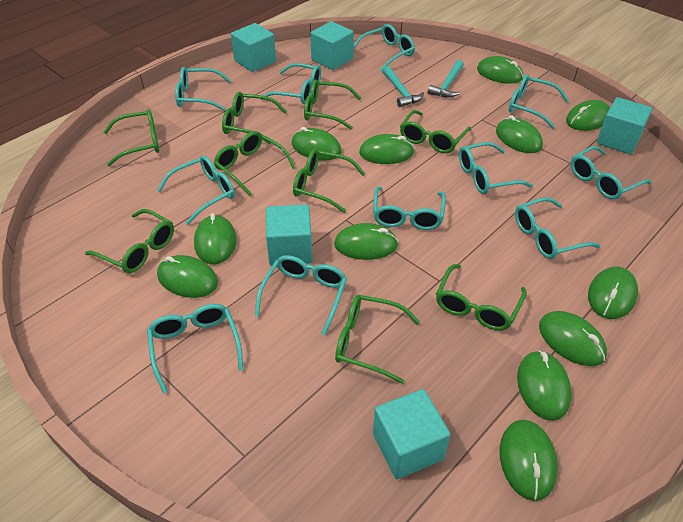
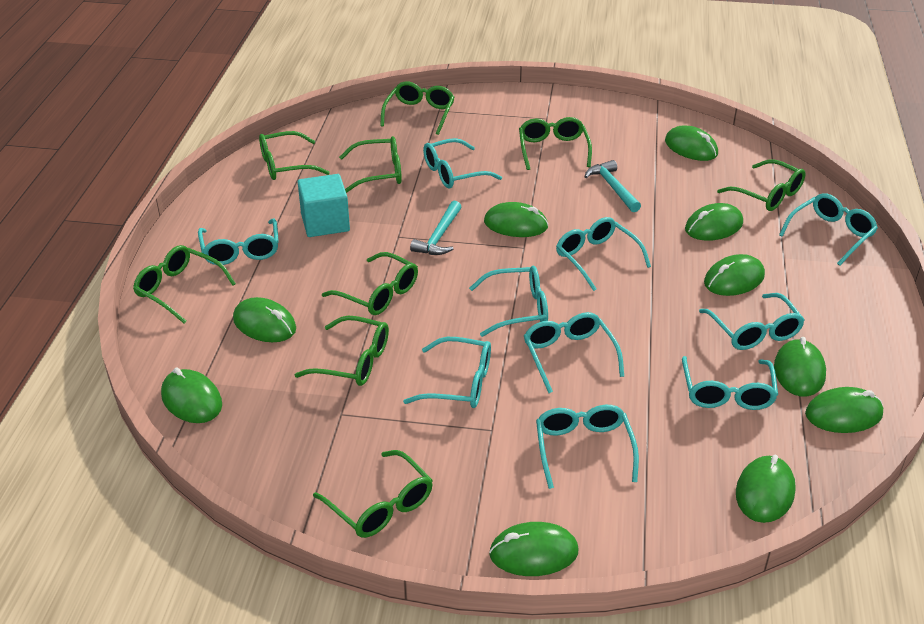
green mouse: [157,255,218,298] [194,213,237,264] [292,127,342,161] [334,223,398,260] [359,134,414,164] [477,56,523,84] [496,115,543,153] [500,420,558,501] [517,350,572,421] [539,311,607,366] [566,100,610,131] [588,267,638,319] = 12 -> [161,368,222,423] [233,297,296,342] [484,202,549,237] [489,522,578,576] [665,126,718,161] [685,203,743,241] [704,254,765,296] [736,455,796,523] [774,337,826,397] [805,387,883,433] = 10
turquoise cube: [231,23,276,72] [266,204,313,266] [310,21,354,70] [373,389,451,479] [597,97,652,154] = 5 -> [298,174,350,237] = 1
turquoise glasses: [147,304,244,394] [157,155,235,225] [175,67,231,111] [255,255,347,335] [261,63,321,104] [353,24,415,72] [373,187,446,230] [459,142,533,194] [509,74,569,129] [515,197,600,259] [571,146,652,199] = 11 -> [198,218,279,265] [403,337,491,408] [423,138,502,189] [469,266,548,337] [524,312,624,393] [536,405,639,489] [556,217,651,291] [682,356,778,410] [699,293,805,350] [779,193,878,266] = 10

